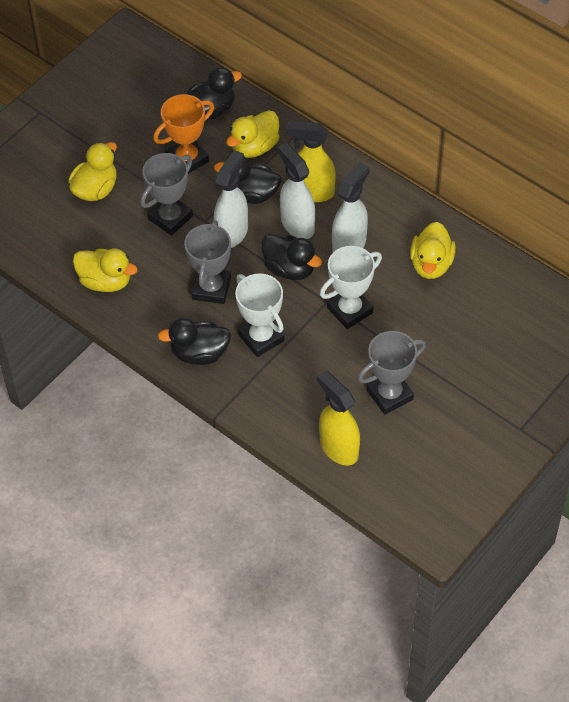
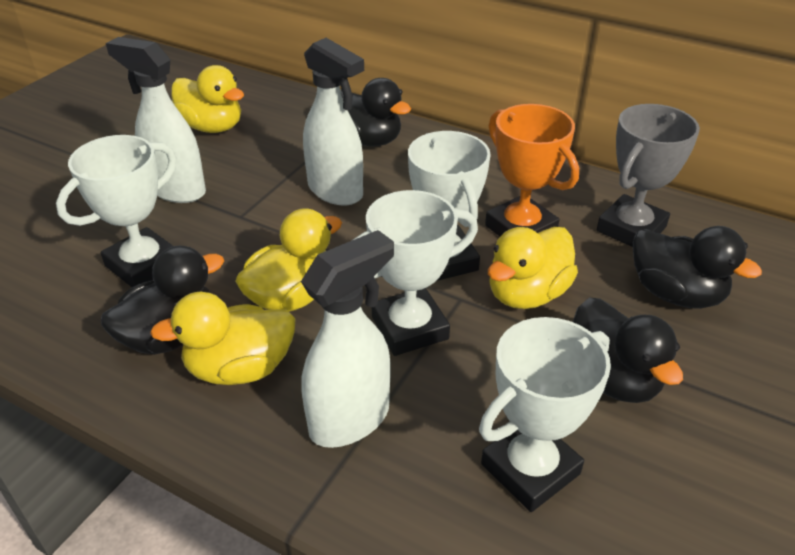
grey trophy: [140,153,193,236] [184,220,231,304] [358,331,426,415] = 3 -> [597,104,700,247] = 1
white trophy: [235,273,285,357] [320,246,382,329] = 2 -> [56,135,177,287] [351,190,478,356] [408,131,491,281] [479,317,611,512] = 4
yellow spray bottle: [286,121,336,202] [317,371,360,466] = 2 -> none = 0

